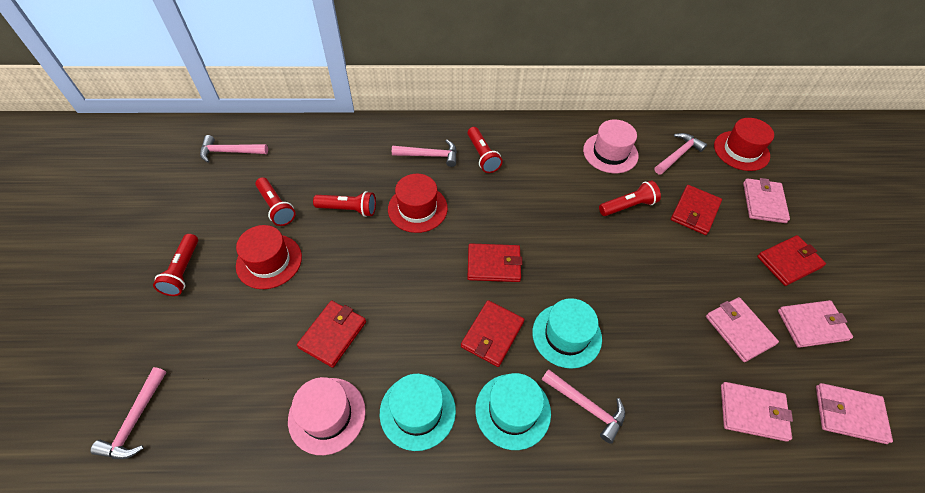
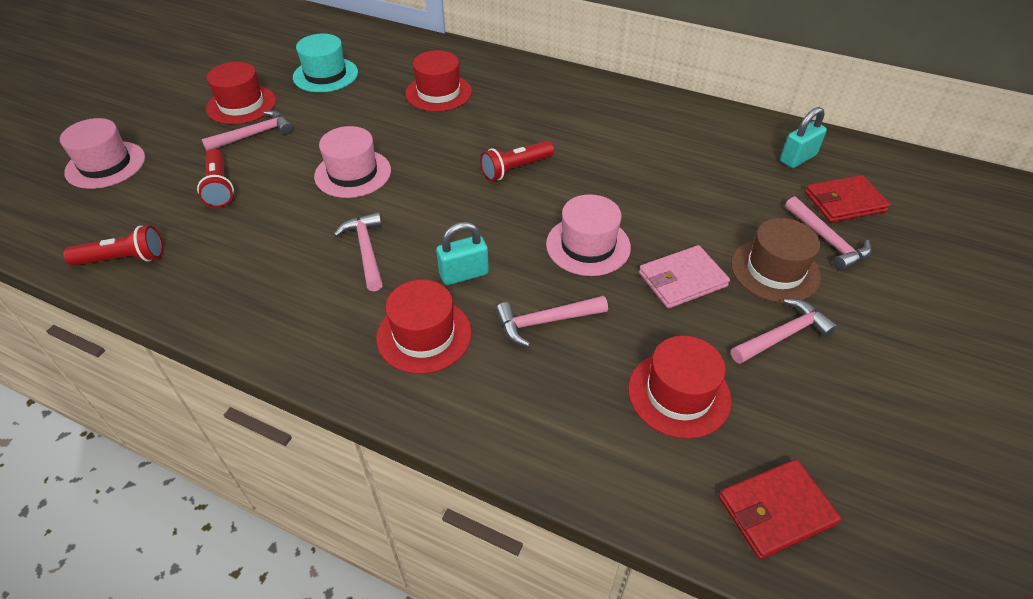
brown hat: none = 0 -> [731,218,821,303] = 1
pink hat: [288,377,366,455] [583,120,638,173] = 2 -> [60,118,145,189] [314,126,391,198] [546,194,631,276] = 3
pink wallet: [706,297,779,362] [721,382,793,442] [743,178,790,223] [778,300,853,348] [816,383,893,444] = 5 -> [639,245,730,308] = 1
red flashlight: [153,234,198,296] [255,177,296,226] [313,191,376,217] [468,127,503,173] [599,181,661,216] = 5 -> [63,225,163,266] [197,149,234,208] [480,141,554,181] = 3
red hat: [236,225,302,289] [388,174,448,233] [714,118,774,171] = 3 -> [206,62,276,124] [376,280,472,374] [405,50,472,112] [628,336,732,439] = 4
red wallet: [297,301,366,368] [461,300,524,367] [467,243,522,282] [671,185,722,235] [757,235,826,286] = 5 -> [719,459,842,559] [805,175,891,223] = 2
turquoise hat: [380,374,456,451] [475,373,551,450] [532,298,602,369] = 3 -> [293,34,358,92] = 1
turquoise padlock: none = 0 -> [436,222,489,285] [780,107,827,168] = 2

